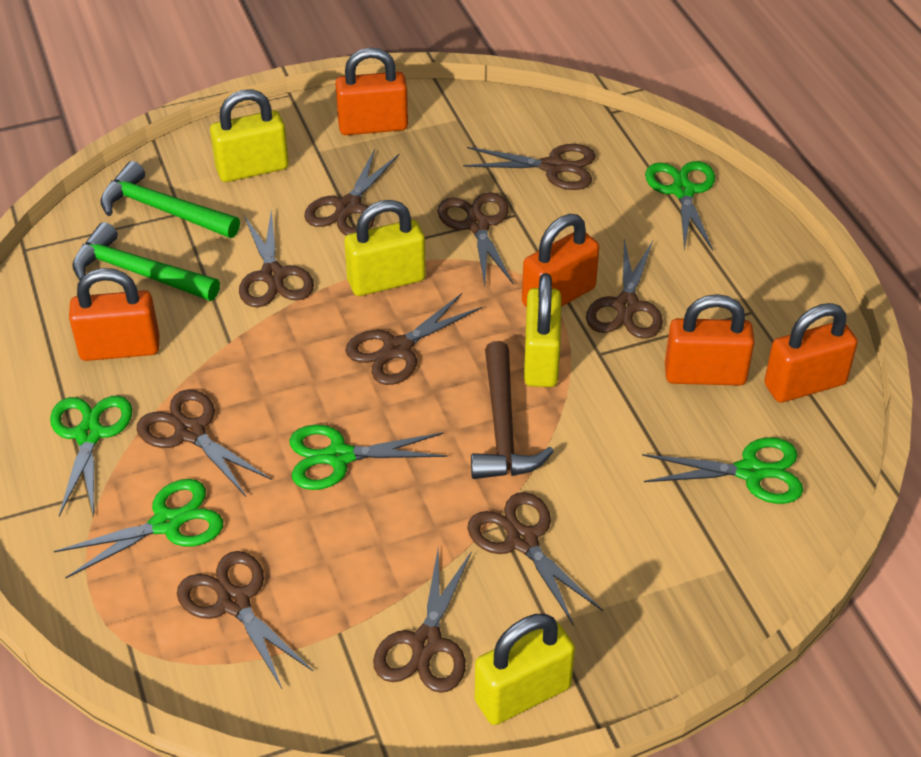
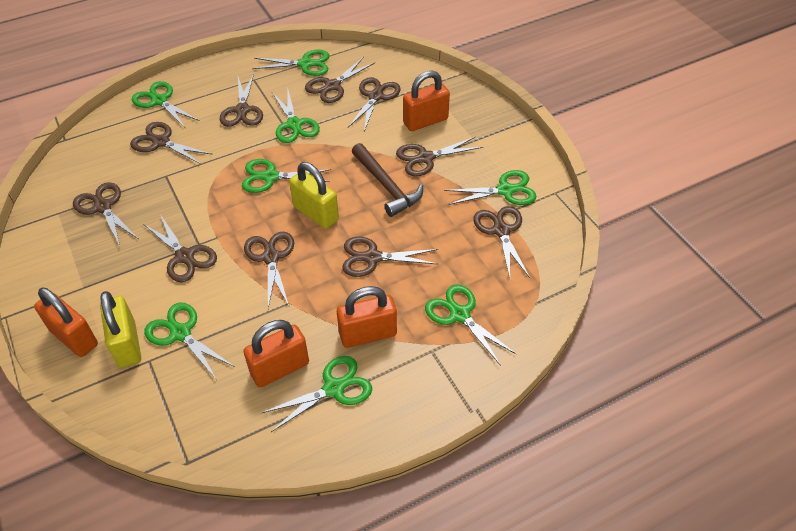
green hammer: [72,222,220,301] [100,161,240,238] = 2 -> none = 0
green scissors: [50,396,132,517] [54,479,223,578] [289,425,447,490] [642,437,803,504] [645,161,715,251] = 5 -> [132,81,200,129] [144,303,235,380] [242,159,331,193] [252,50,329,76] [261,356,372,432] [272,90,320,143] [425,284,517,366] [444,170,537,205] = 8
orange padlock: [69,268,159,361] [335,47,408,135] [522,214,599,307] [665,294,755,385] [764,303,858,403] = 5 -> [34,288,98,357] [243,320,309,387] [337,286,397,348] [403,71,450,131] = 4
yellow padlock: [210,89,289,182] [344,200,426,296] [475,614,575,725] [524,273,561,387] = 4 -> [100,291,141,368] [289,162,339,229] = 2

